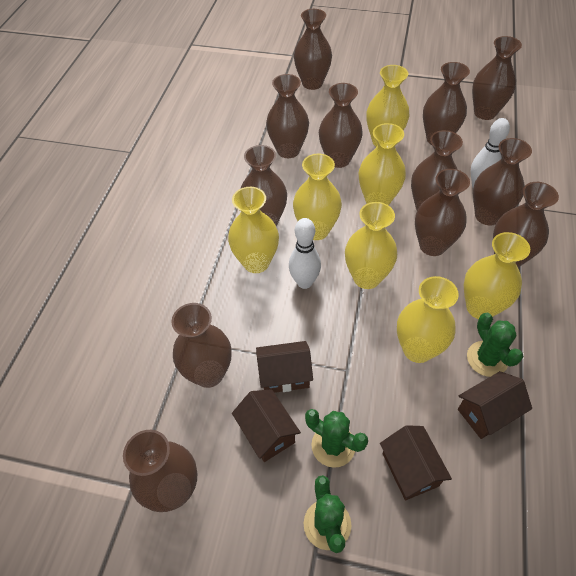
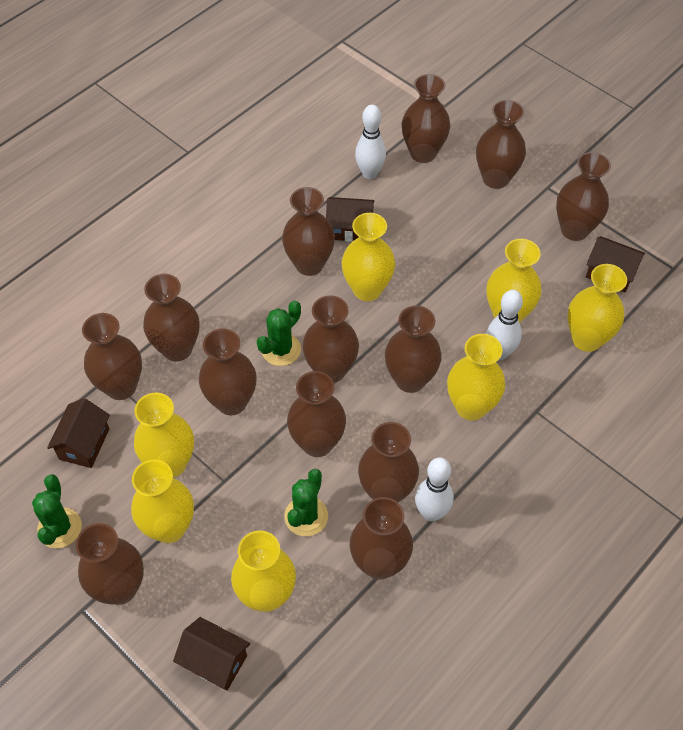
brown vase: [123,430,197,512] [171,303,232,388] [241,145,287,226] [266,74,309,158] [294,9,332,90] [319,83,363,168] [411,130,463,210] [415,169,470,256] [423,62,470,145] [472,36,522,120] [473,138,532,226] [493,182,559,267] = 12 -> [76,523,144,605] [82,313,142,400] [143,274,199,361] [199,328,256,415] [282,187,335,276] [287,371,346,457] [302,295,359,383] [349,497,413,580] [358,422,419,502] [385,305,442,393] [401,74,450,163] [476,100,526,189] [556,152,611,241] = 13
white bowling pin: [289,218,321,289] [471,118,510,188] = 2 -> [355,105,386,179] [415,457,454,522] [486,290,523,360] = 3

